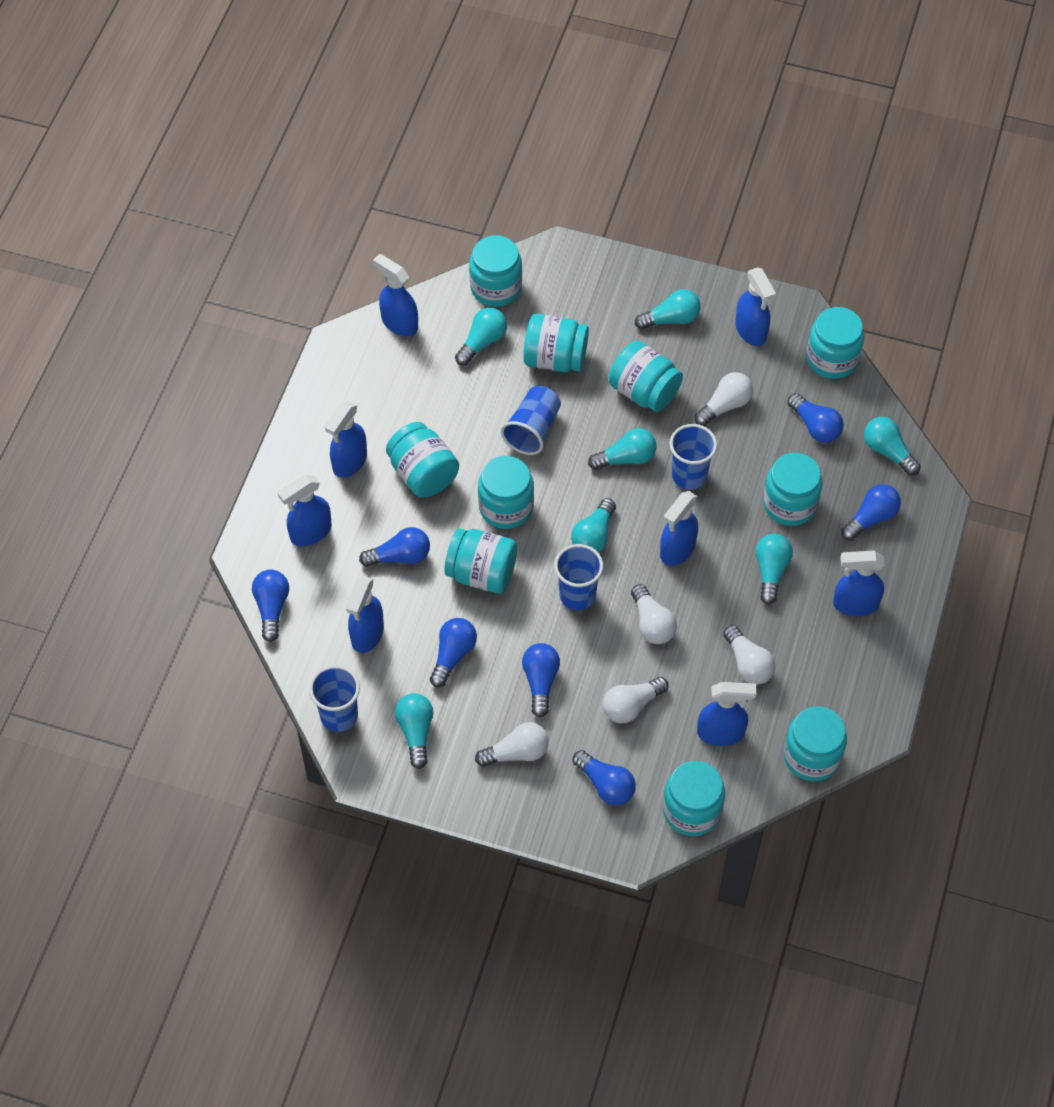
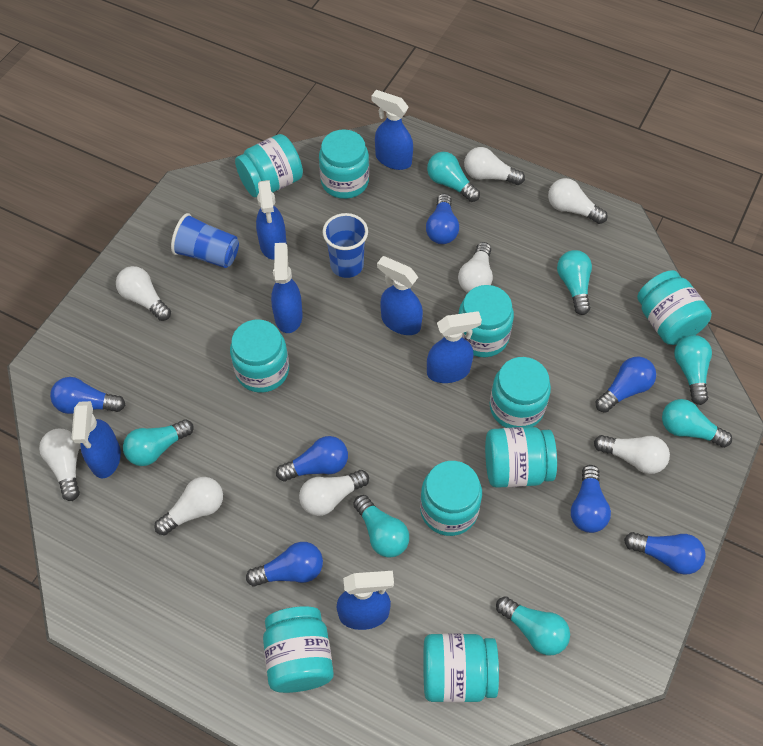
blue cup: [309,665,360,732] [501,386,561,455] [554,544,603,610] [670,424,717,490] = 4 -> [171,213,239,268] [323,213,368,278] = 2
blue spray bottle: [278,475,332,546] [325,401,367,478] [346,576,384,653] [373,254,418,336] [660,491,698,566] [697,682,757,746] [735,267,776,346] [833,551,885,616] = 8 -> [71,401,121,478] [256,180,287,260] [271,243,303,333] [337,571,394,630] [371,90,413,170] [377,256,423,335] [427,311,482,383] = 7
white light bulb: [475,722,549,767] [603,677,669,723] [631,584,677,644] [695,372,753,426] [723,625,776,685] = 5 -> [39,429,80,501] [116,266,171,321] [155,477,223,535] [299,470,369,516] [458,242,493,293] [464,147,525,185] [548,178,608,224] [594,435,670,474] = 8

